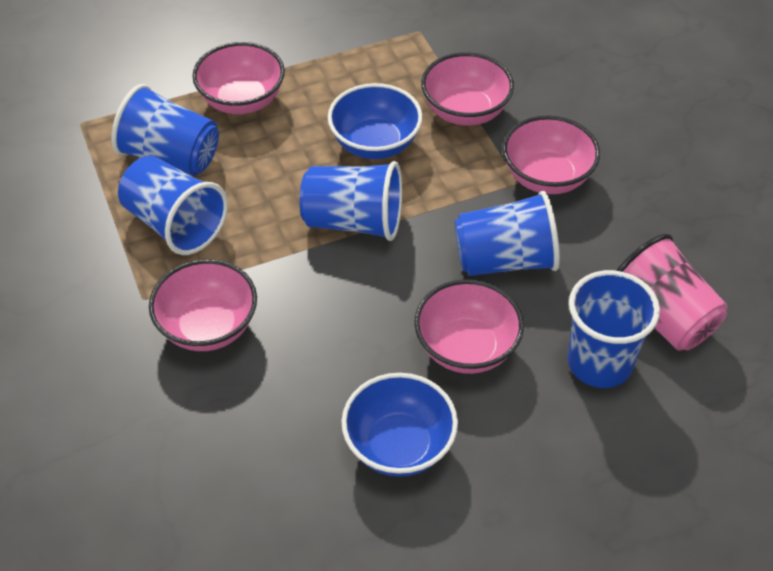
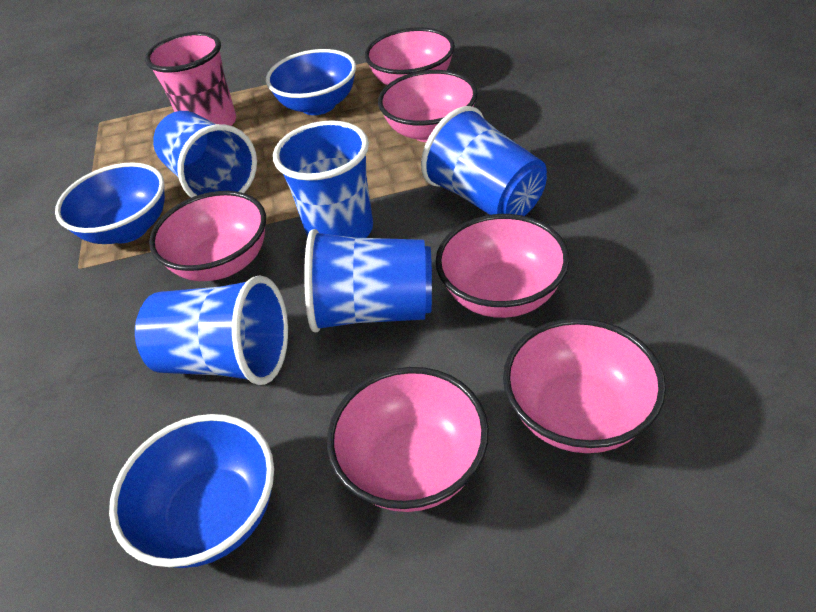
blue bowl: [328,83,423,159] [341,373,458,477] = 2 -> [55,162,165,244] [109,414,274,568] [266,49,356,115] = 3
pink bowl: [149,259,257,351] [192,42,285,114] [414,279,524,374] [421,52,514,126] [502,115,600,194] = 5 -> [149,191,266,281] [327,367,489,512] [365,27,455,85] [378,70,478,142] [435,214,570,318] [503,318,666,453] = 6

